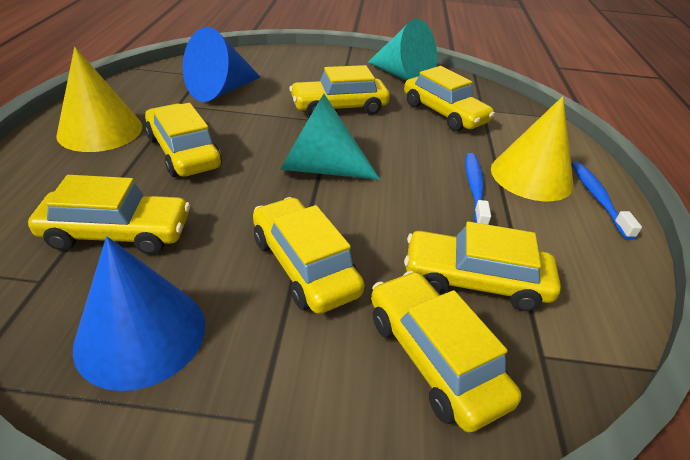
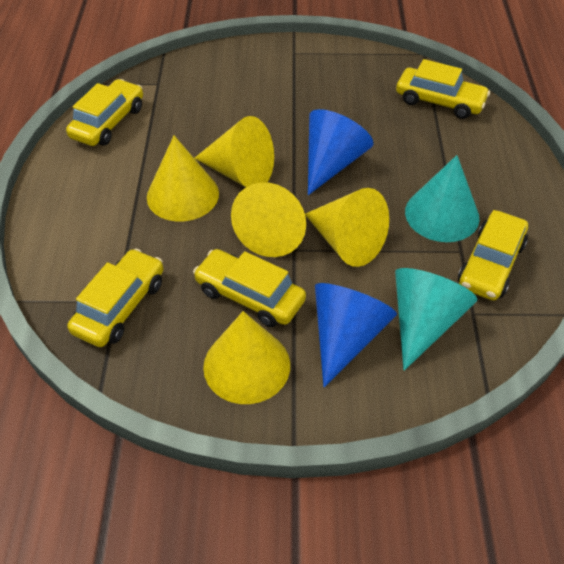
blue toothbrush: [465,153,491,225] [571,162,642,240] = 2 -> none = 0
yellow car: [28,175,190,255] [145,103,222,177] [253,197,365,314] [289,65,390,116] [371,271,522,433] [404,66,495,131] [404,221,561,311] = 7 -> [66,79,143,146] [67,249,163,347] [193,249,306,327] [396,59,490,119] [458,210,528,301] = 5
yellow cone: [56,47,142,152] [491,96,574,202] = 2 -> [147,136,219,222] [194,116,274,187] [203,311,290,404] [231,182,306,257] [305,188,389,267] = 5

